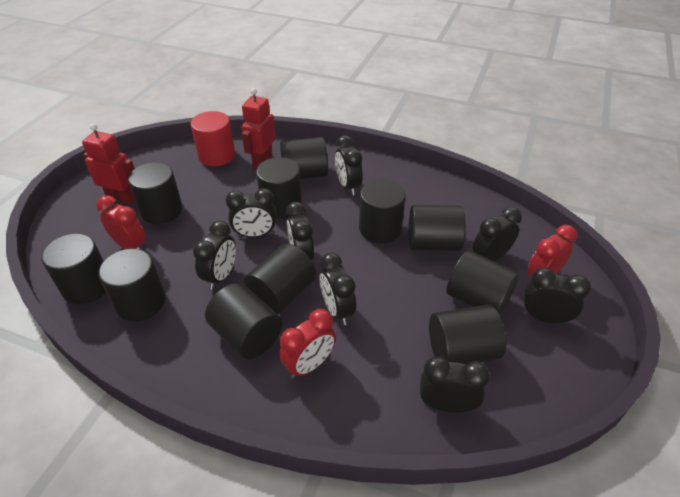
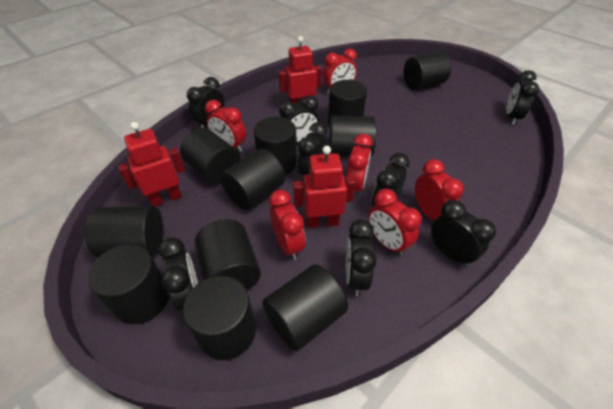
red clock: [96,195,146,250] [279,309,336,378] [527,225,577,277] = 3 -> [205,100,246,152] [269,190,306,260] [323,48,357,94] [346,134,373,198] [368,189,422,256] [415,159,464,220] = 6
red cylinder: [190,111,235,166] = 1 -> none = 0
red robot: [82,123,135,205] [241,88,276,168] = 2 -> [118,122,185,207] [278,36,322,104] [293,146,356,228] = 3

